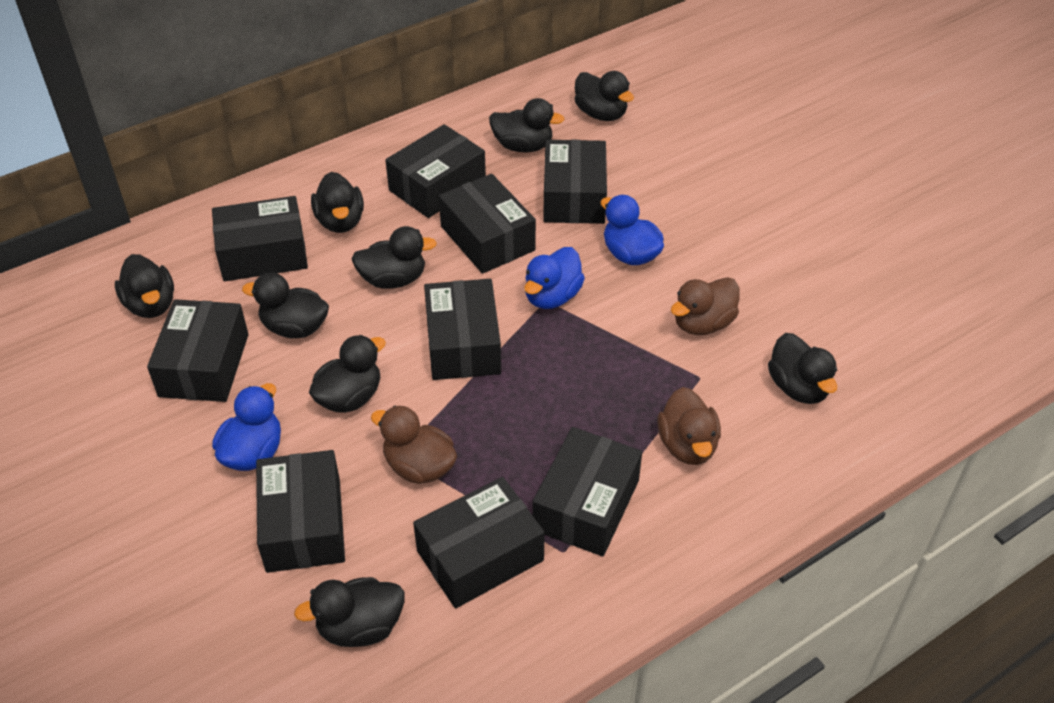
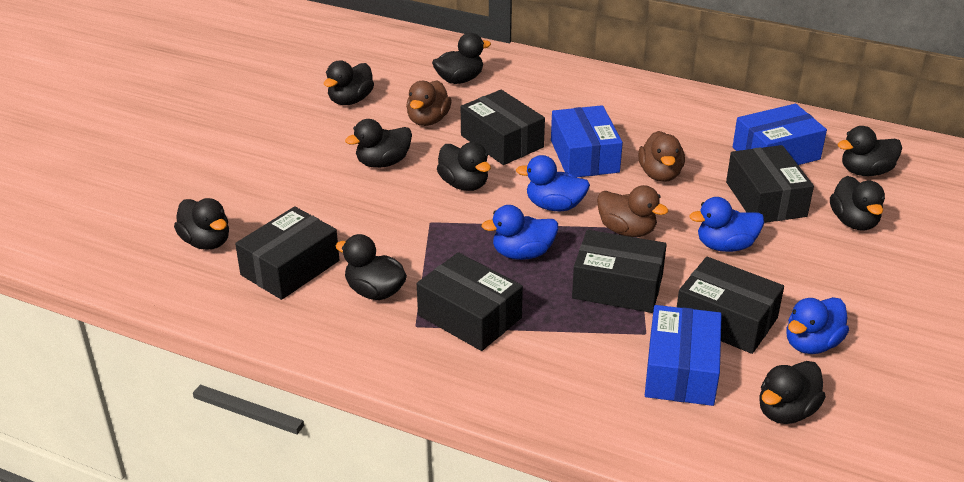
black box: [147,299,249,402] [212,196,308,281] [256,450,345,573] [385,124,486,218] [413,477,545,608] [424,279,501,380] [439,174,536,274] [532,427,642,556] [543,140,607,224] = 9 -> [235,206,339,300] [417,252,523,351] [461,90,545,165] [572,230,667,313] [677,257,784,354] [726,145,814,223] = 6
blue box: none = 0 -> [551,105,623,178] [645,305,722,406] [733,104,827,165] = 3
blue duck: [212,383,281,471] [524,247,585,309] [600,195,664,265] = 3 -> [481,205,558,260] [516,155,590,211] [689,197,764,252] [787,297,849,354] = 4

